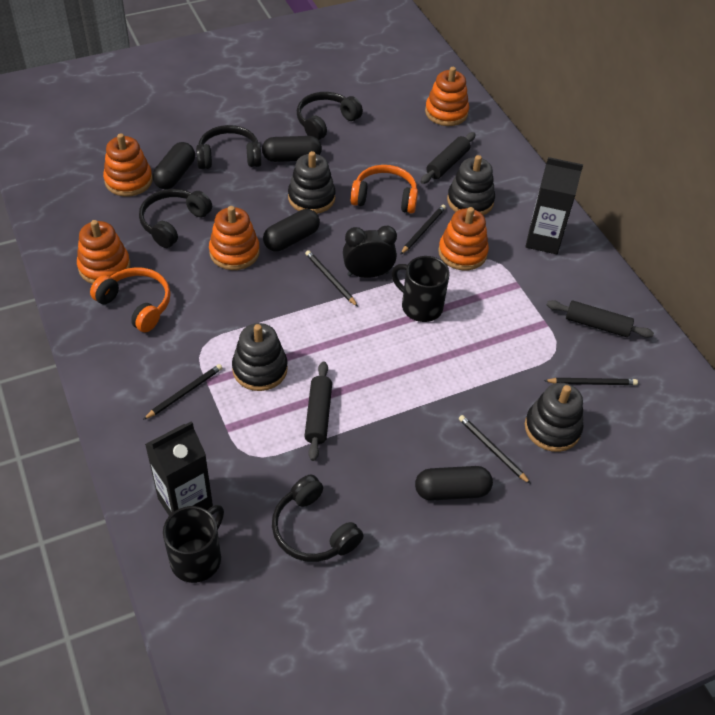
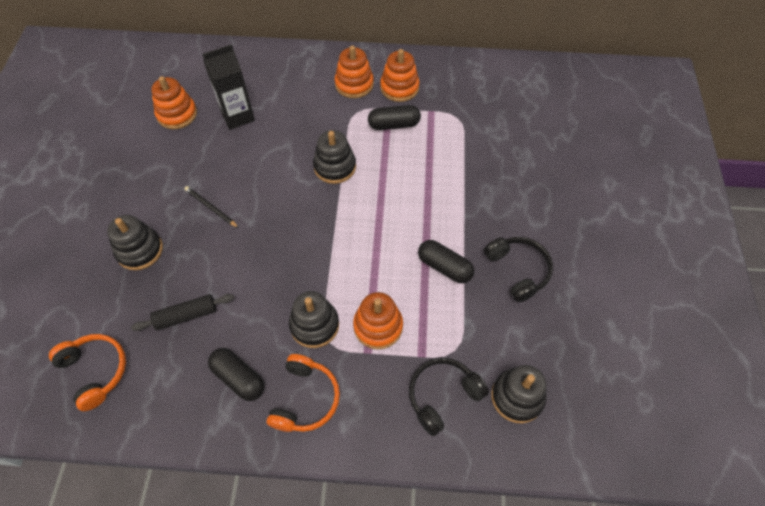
black capsule: [153,142,195,190] [262,136,322,162] [263,209,320,252] [415,466,493,501] = 4 -> [208,348,265,401] [368,105,421,130] [418,240,474,283] = 3
black carton: [145,421,213,516] [525,157,583,254] = 2 -> [202,44,255,130] = 1
black clock: [343,225,397,278] = 1 -> none = 0
black headphones: [139,189,212,248] [196,125,262,169] [272,475,363,562] [297,92,363,140] = 4 -> [409,358,489,436] [484,237,553,302] = 2
black mug: [163,505,224,583] [392,256,449,322] = 2 -> none = 0
black pencil: [143,364,222,420] [305,250,358,307] [400,205,446,255] [459,415,531,484] [544,378,638,385] = 5 -> [185,186,239,228] = 1
black rolling pin: [304,361,332,461] [421,132,476,184] [547,300,654,338] = 3 -> [131,294,234,331] = 1
orange stacking toy: [77,220,130,284] [103,133,153,197] [209,206,260,270] [425,67,469,126] [438,207,489,270] = 5 -> [151,76,197,129] [335,45,374,98] [353,292,403,349] [380,49,420,102] = 4

